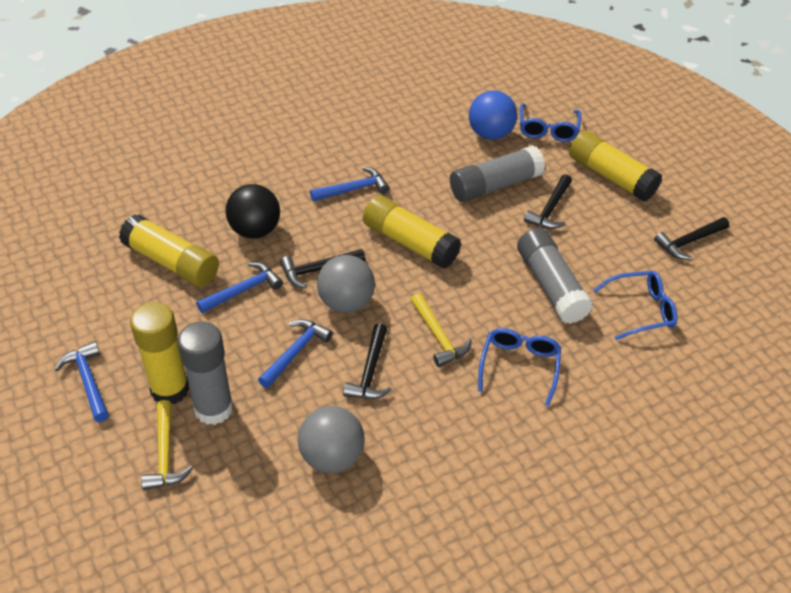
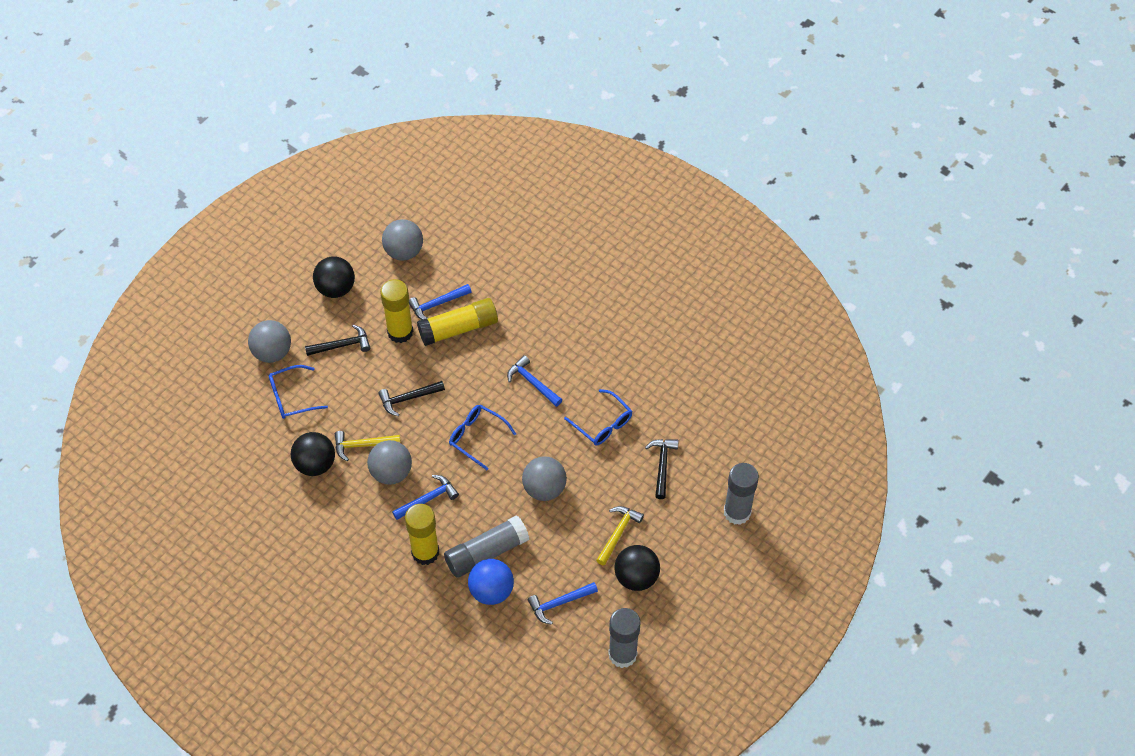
black ball: [225,184,280,238] = 1 -> [291,432,335,476] [313,256,355,298] [614,545,660,591] = 3
black hammer: [280,249,365,288] [343,323,392,399] [524,174,572,229] [654,217,729,260] = 4 -> [305,325,370,356] [378,381,445,416] [645,439,679,499] = 3
grey ball: [298,406,365,473] [317,255,375,313] = 2 -> [248,320,291,363] [367,440,412,485] [382,219,423,261] [522,456,567,501] = 4
yellow glue stick: [119,214,219,287] [130,302,189,404] [363,195,461,269] [569,130,662,201] = 4 -> [380,279,413,343] [405,504,439,565] [417,298,498,346] = 3

